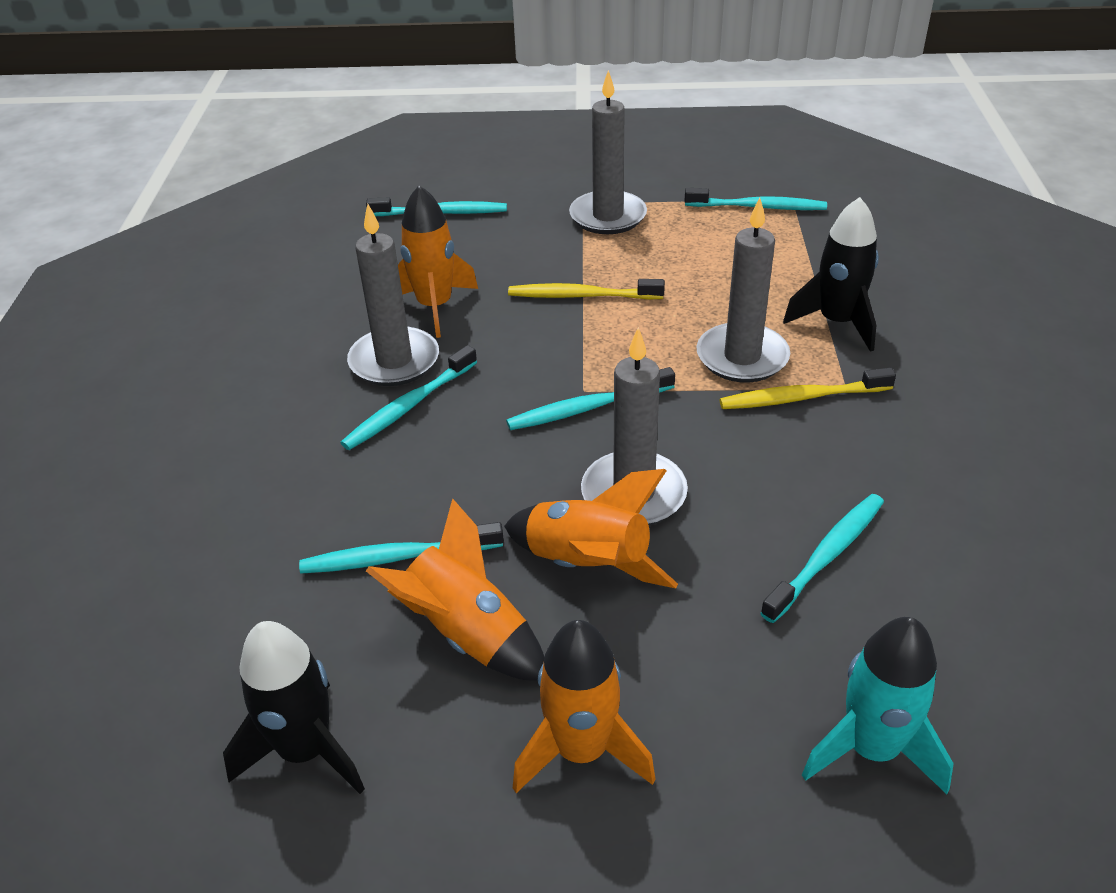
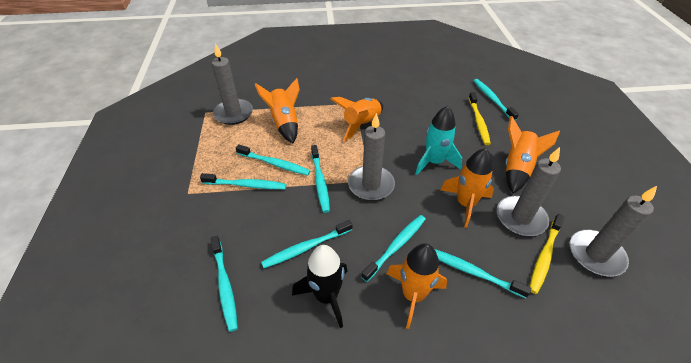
black rocket: [223,621,365,794] [783,197,879,352] = 2 -> [292,245,348,328] = 1
orange rocket: [366,498,544,681] [398,185,478,338] [504,469,678,588] [513,620,656,793] = 4 -> [255,78,300,143] [330,97,383,142] [387,243,447,329] [441,148,494,228] [506,116,560,193] = 5
turquoise toothbrush: [299,522,504,574] [340,345,477,450] [366,198,507,216] [506,367,675,430] [685,188,827,210] [760,494,884,623] = 6 -> [200,173,286,189] [211,236,238,332] [236,144,310,175] [261,220,352,268] [311,145,330,213] [361,215,426,282] [435,249,531,298] [473,79,519,121] = 8

